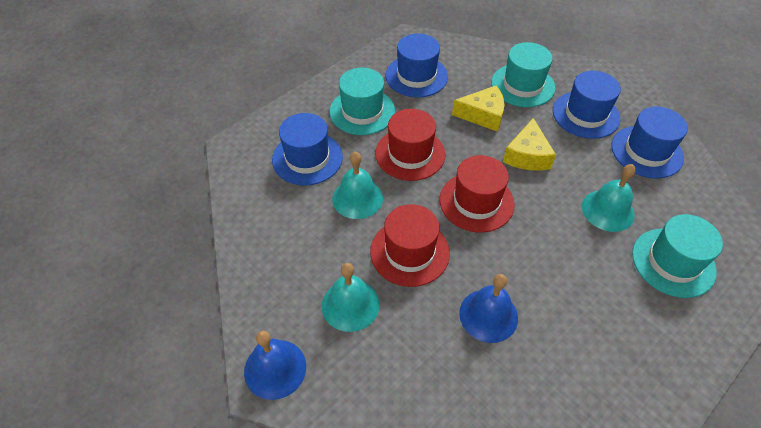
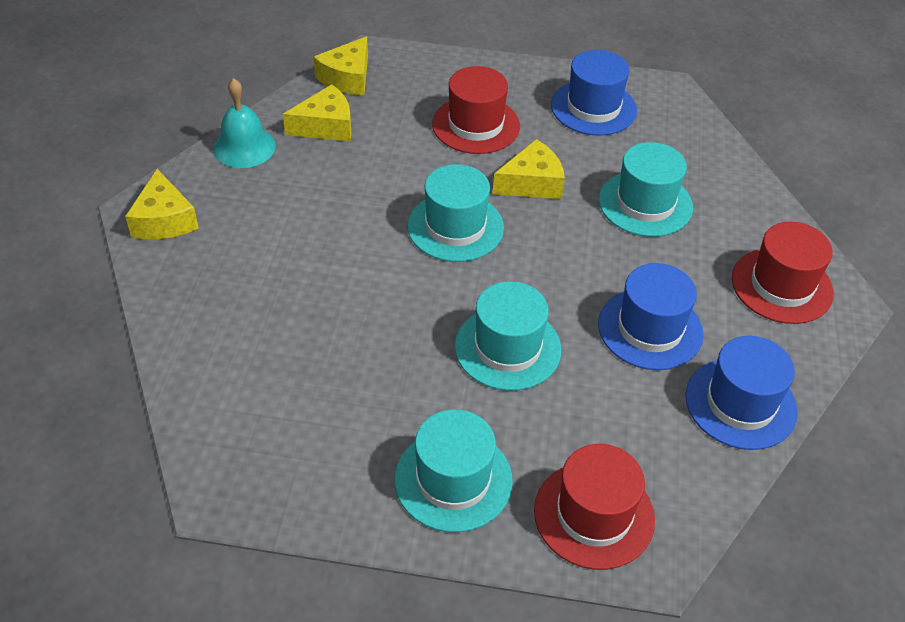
blue bell: [244,331,306,400] [459,274,518,343] = 2 -> none = 0
blue hat: [272,113,343,186] [385,33,448,98] [553,71,621,139] [611,107,688,178] = 4 -> [551,50,637,136] [598,263,703,370] [686,336,798,450] = 3
turquoise bell: [322,263,379,332] [332,152,383,219] [582,164,636,232] = 3 -> [213,78,276,168] = 1
turquoise hat: [329,68,395,135] [491,42,555,107] [632,214,723,298] = 3 -> [394,409,513,532] [407,164,504,262] [455,281,562,391] [599,142,693,237] = 4
yellow cheese: [452,85,504,132] [503,118,556,171] = 2 -> [125,169,199,239] [283,84,351,141] [313,36,368,95] [493,139,565,199] = 4

